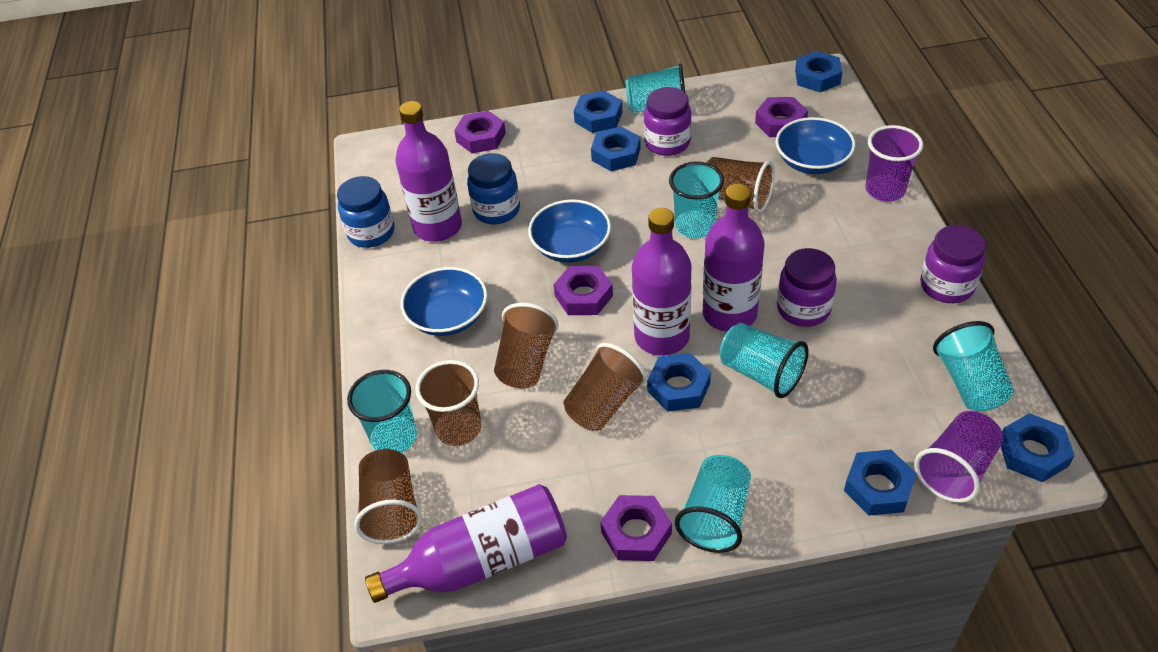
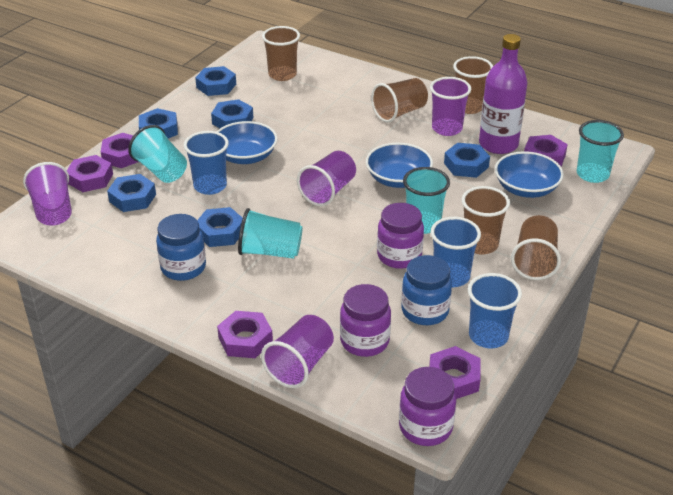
blue cup: none = 0 -> [184,131,229,195] [431,217,481,287] [468,273,522,348] = 3
purple bottle: [365,484,567,603] [395,101,462,242] [632,208,691,356] [703,184,764,332] = 4 -> [479,34,527,154] = 1
purple cup: [866,125,923,202] [914,411,1004,503] = 2 -> [23,162,72,226] [261,315,334,388] [297,151,356,207] [430,77,471,136] = 4
purple nut: [454,111,506,153] [554,266,613,315] [600,495,672,561] [755,97,808,137] = 4 -> [67,155,113,192] [101,133,138,168] [217,311,273,358] [429,346,481,399] [524,135,568,166] = 5
turquoise cup: [347,370,417,453] [626,63,685,113] [669,161,724,238] [675,455,751,553] [720,323,808,398] [933,321,1014,412] = 6 -> [128,125,187,183] [238,208,303,259] [403,167,450,234] [577,120,624,183] = 4

